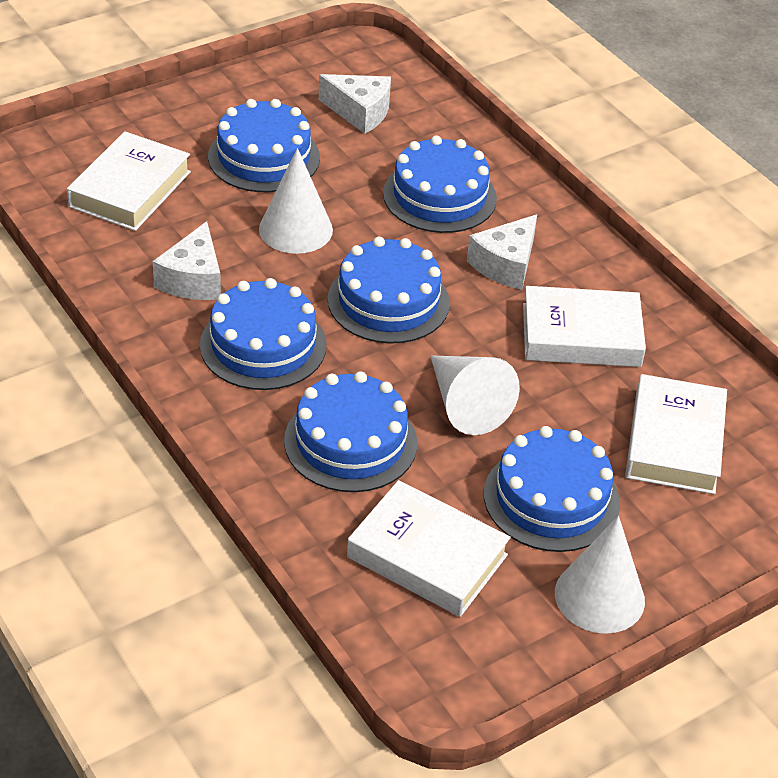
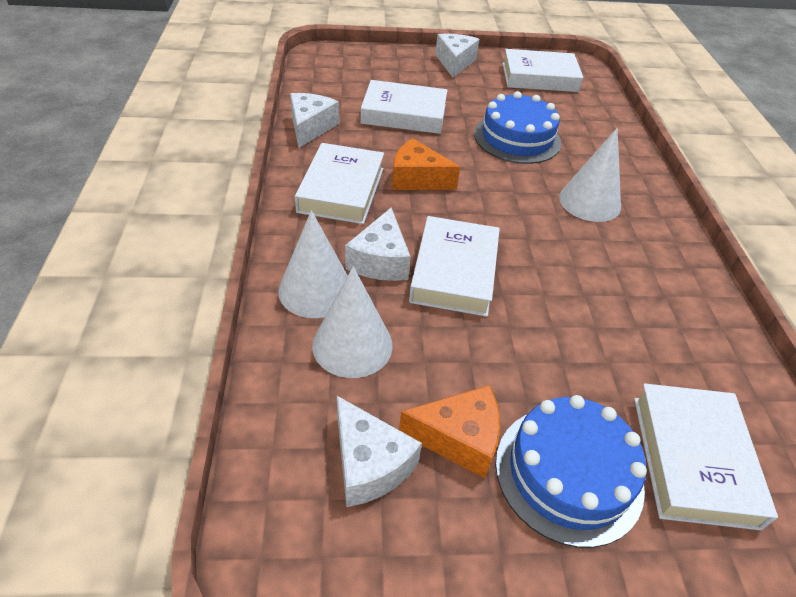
blue cake: [200,278,326,390] [208,99,320,192] [284,371,417,492] [328,237,450,344] [383,135,497,233] [484,426,620,552] = 6 -> [474,91,561,164] [496,395,647,548] = 2
orange cheese: none = 0 -> [392,138,460,190] [399,385,500,478] = 2
white book: [67,131,191,231] [347,480,511,617] [523,286,646,367] [625,374,727,494] = 4 -> [295,143,384,224] [361,80,447,134] [409,216,500,317] [503,49,583,92] [634,383,778,530] = 5
white cheese: [153,221,221,300] [318,74,391,134] [467,214,537,290] = 3 -> [290,93,339,148] [337,396,422,507] [345,207,411,281] [435,34,479,78] = 4

